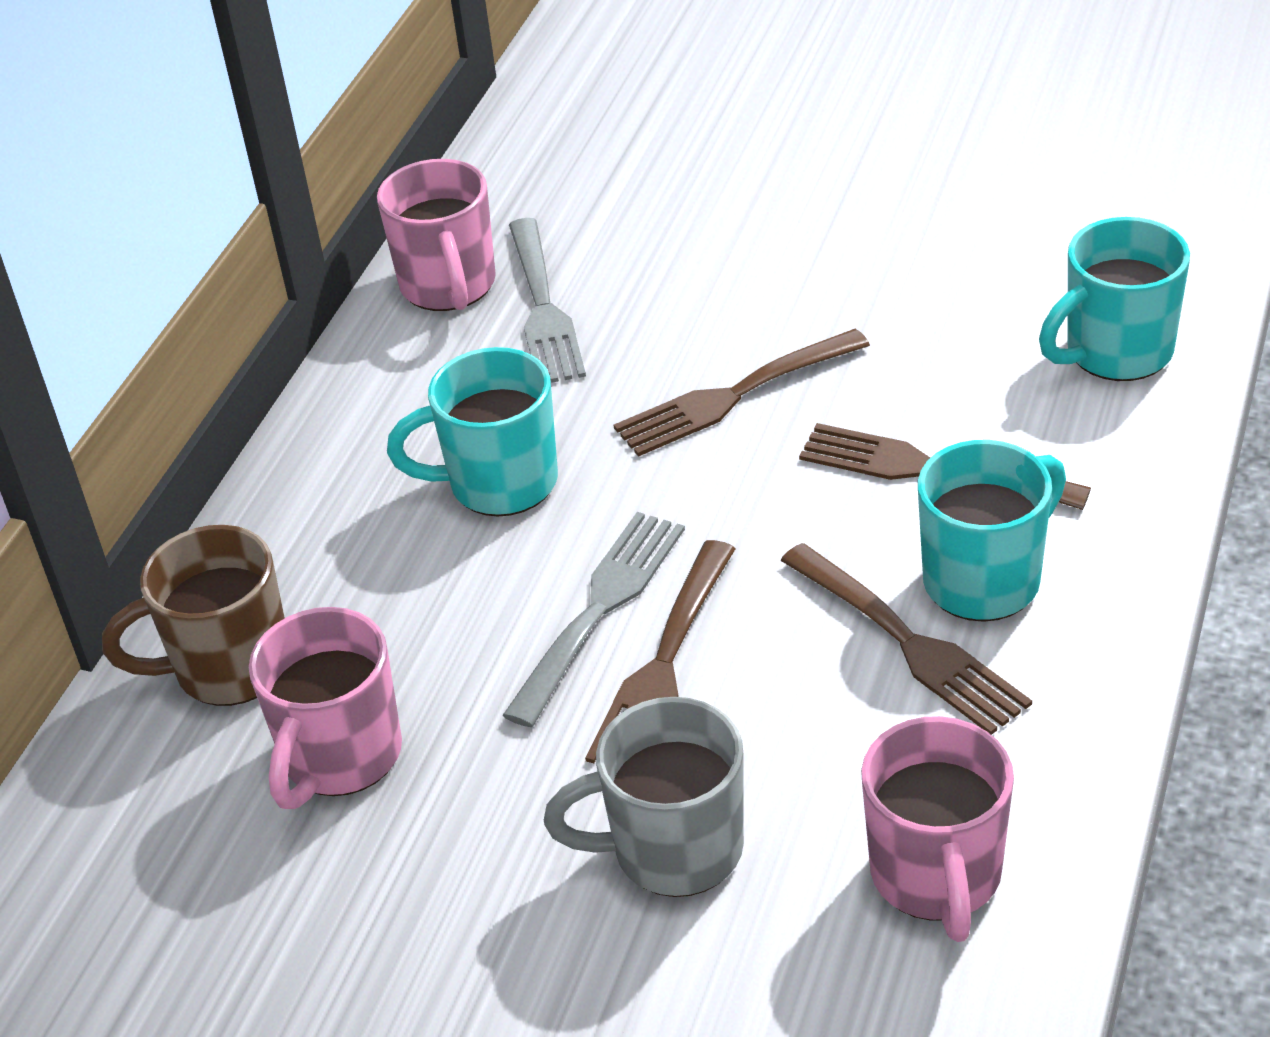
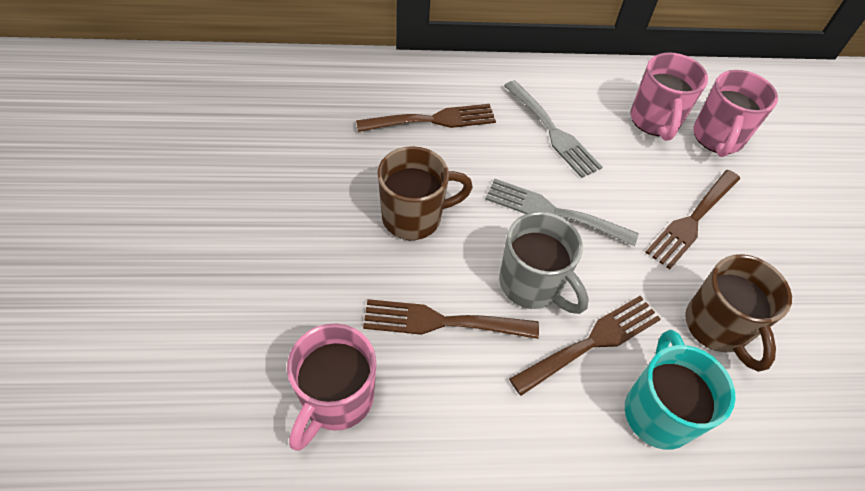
brown mug: [102,525,285,706] = 1 -> [377,146,473,240] [685,254,792,372] = 2
turquoise mug: [387,347,558,517] [918,440,1066,622] [1039,217,1190,381] = 3 -> [625,330,736,450] = 1

